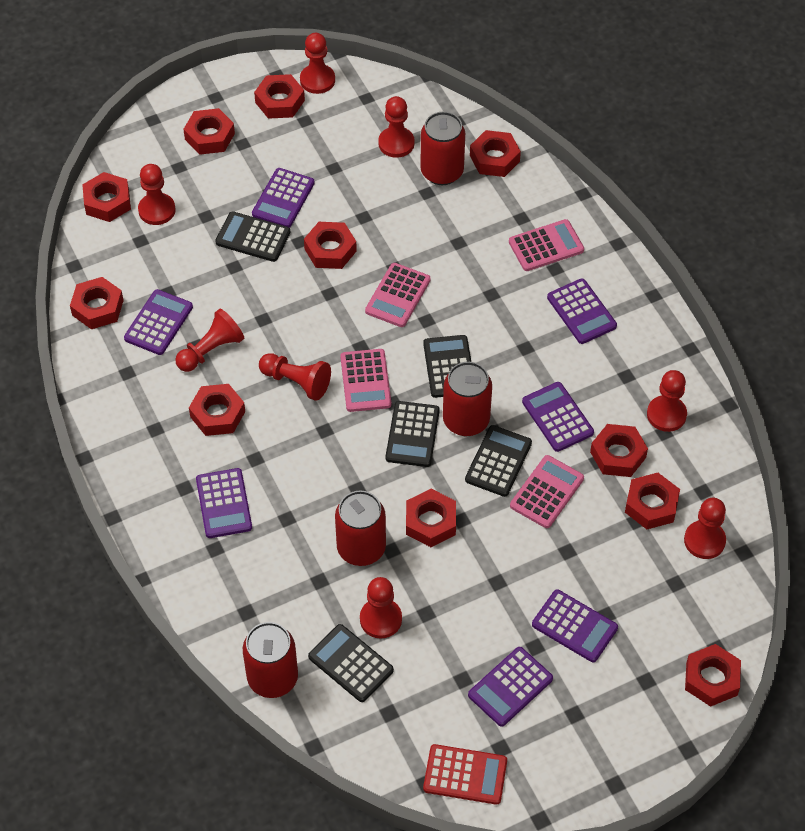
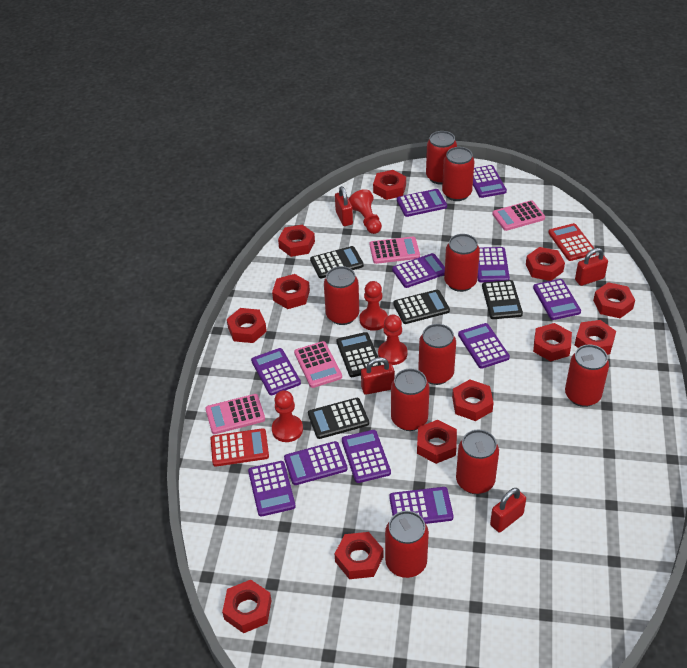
purple calculator: [124,289,193,355] [196,468,252,538] [252,168,315,228] [468,647,553,727] [522,382,594,452] [532,589,618,662] [547,278,617,344] = 7 -> [248,461,296,517] [251,348,301,395] [284,441,348,485] [342,430,391,483] [389,487,453,524] [392,253,445,288] [397,189,447,217] [458,323,510,369] [473,165,507,198] [477,247,510,282] [533,279,581,320] = 11
red calculator: [423,744,507,805] = 1 -> [210,428,269,467] [548,223,596,261] = 2
red can: [243,622,298,698] [335,491,386,566] [420,112,465,185] [443,362,492,436] = 4 -> [324,266,359,325] [385,511,429,578] [391,369,430,431] [418,324,456,385] [426,131,457,184] [442,147,474,201] [444,234,480,292] [456,430,499,494] [565,344,609,407] = 9
red nut: [70,277,124,329] [82,172,131,222] [183,108,235,155] [189,384,245,436] [254,74,305,119] [304,222,357,269] [406,489,456,547] [470,130,521,177] [590,424,648,477] [625,473,680,529] [685,644,741,707] = 11 -> [222,580,272,633] [227,308,267,343] [272,274,310,309] [278,225,315,257] [335,532,383,579] [373,170,406,200] [417,420,457,464] [452,379,494,421] [526,247,565,281] [533,323,572,361] [575,320,616,355] [593,282,635,318] = 12
red padlock: none = 0 -> [335,186,353,226] [361,357,395,395] [490,488,526,533] [575,248,608,286] = 4
red pawn: [138,164,176,225] [175,309,244,372] [259,353,331,401] [300,33,335,94] [360,577,402,639] [378,96,415,158] [647,370,687,432] [684,498,726,559] = 8 -> [272,390,303,442] [349,189,382,234] [359,281,388,331] [378,315,407,365] = 4

